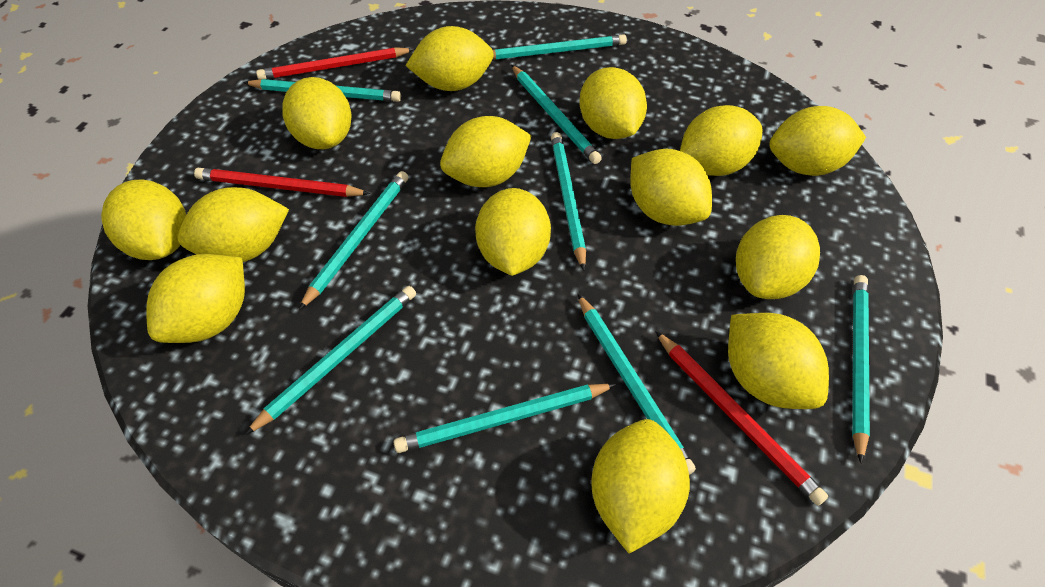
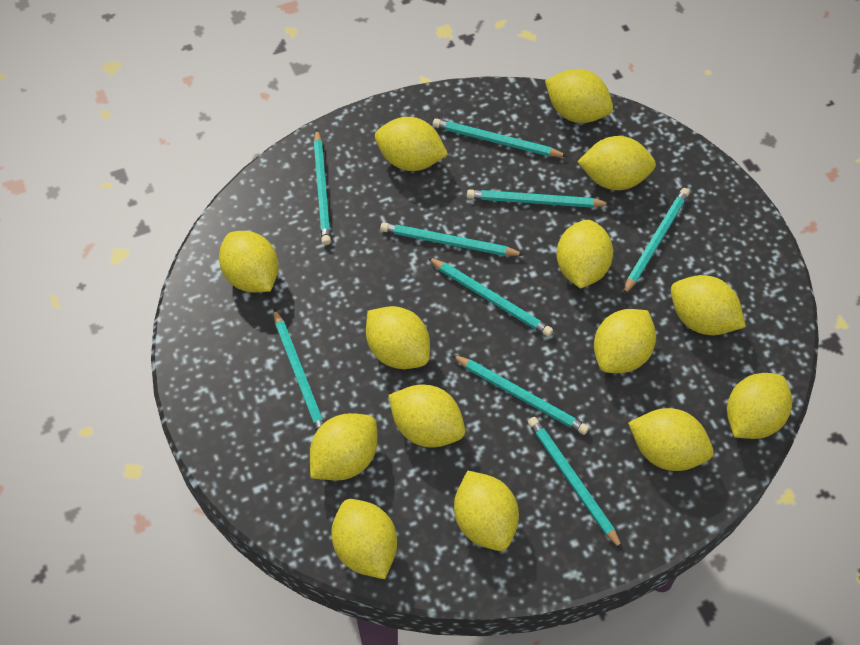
red pencil: [194,168,370,197] [256,47,414,79] [655,331,828,506] = 3 -> none = 0

